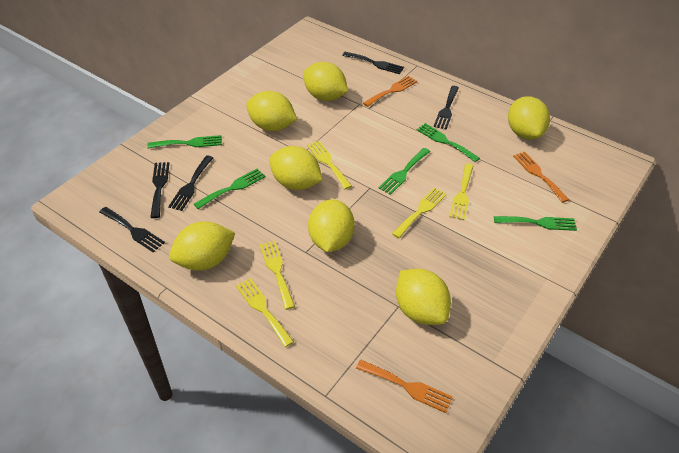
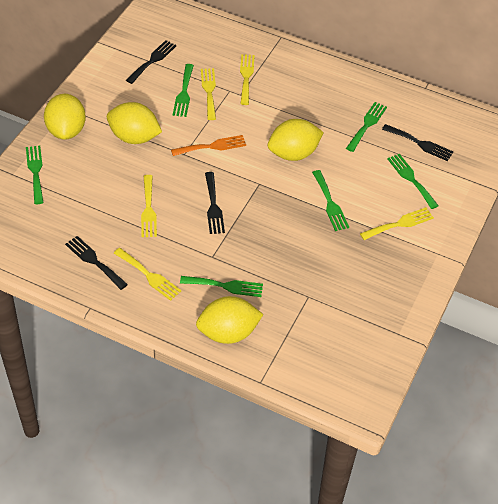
black fork: [99,207,165,252] [150,162,169,218] [168,155,213,211] [342,52,404,74] [434,86,459,130] = 5 -> [65,236,128,290] [126,40,177,84] [205,172,225,234] [382,124,453,161] = 4
green fork: [147,135,222,149] [194,169,266,209] [378,148,430,195] [417,123,480,162] [494,216,577,231] = 5 -> [26,146,44,204] [173,64,194,117] [180,276,263,297] [312,170,349,231] [346,102,387,152] [387,154,438,209] = 6
orange fork: [356,360,453,413] [363,76,417,107] [513,152,569,203] = 3 -> [171,135,246,156] = 1
yellow lemon: [169,221,235,271] [246,91,297,131] [269,146,323,190] [303,62,348,101] [308,199,355,252] [396,269,451,325] [508,96,550,139] = 7 -> [44,94,86,140] [107,102,162,144] [196,296,264,344] [268,119,324,161] = 4

